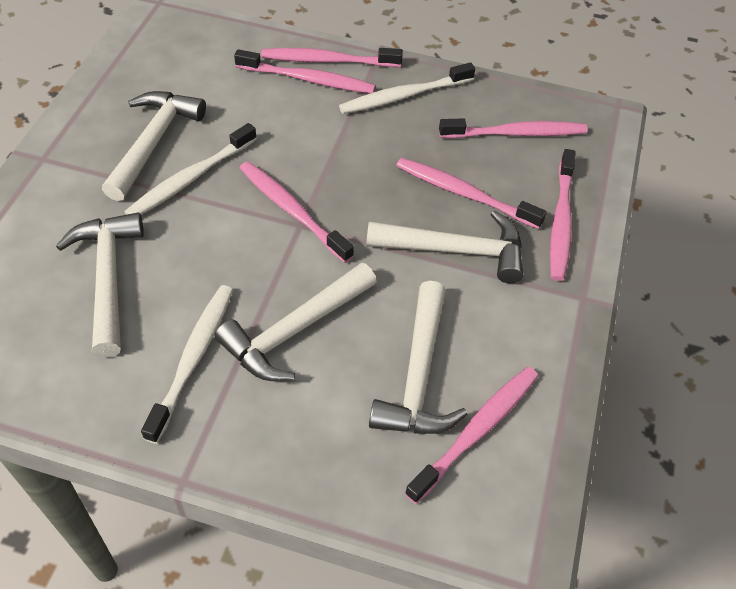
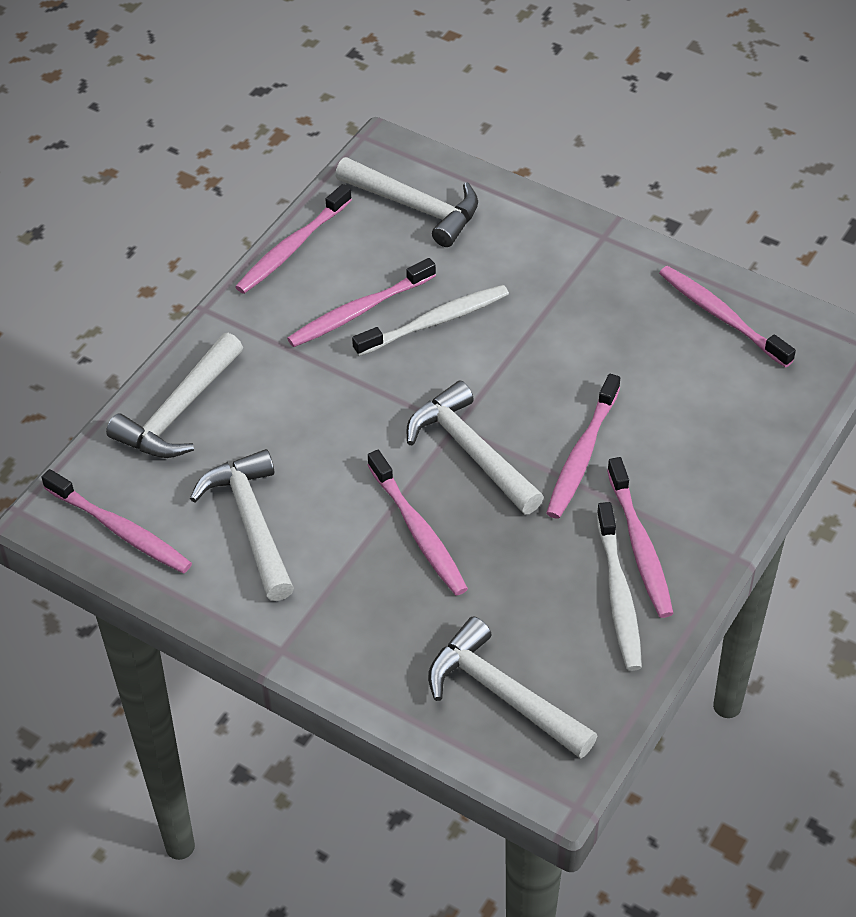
white toothbrush: [124,123,257,215] [141,285,233,444] [339,62,475,114] = 3 -> [352,285,509,356] [597,502,642,671] = 2

